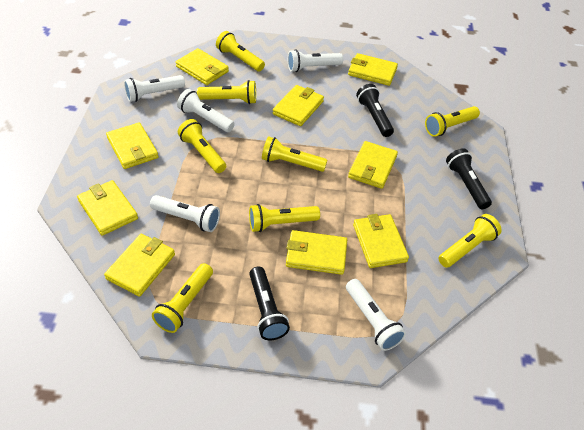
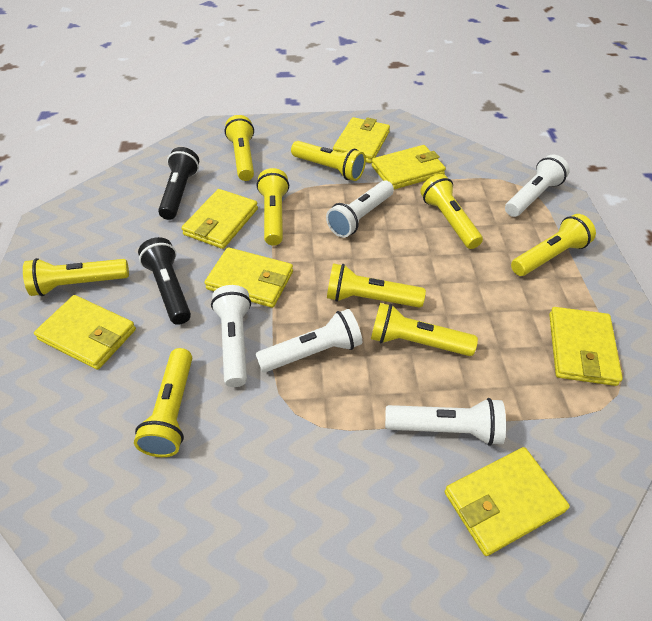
black flashlight: [249,266,290,340] [356,84,394,137] [446,148,492,209] = 3 -> [138,237,191,325] [158,147,199,220] = 2
yellow flashlight: [152,263,213,333] [178,119,226,173] [197,80,256,104] [216,31,265,72] [249,204,320,232] [262,136,327,172] [425,106,480,137] [438,214,502,268] = 8 -> [23,258,129,296] [134,348,192,457] [225,115,254,181] [257,168,289,245] [291,141,366,181] [327,263,426,307] [371,303,478,356] [420,174,483,249] [511,214,596,276] = 9
yellow wallet: [77,180,138,236] [104,234,175,297] [106,122,159,169] [176,48,229,85] [273,85,324,126] [286,230,347,275] [348,53,398,86] [348,141,398,189] [353,214,409,268] = 9 -> [34,295,136,370] [181,189,258,249] [204,247,293,308] [333,117,390,163] [372,145,446,189] [445,447,570,556] [549,307,623,386] = 7

